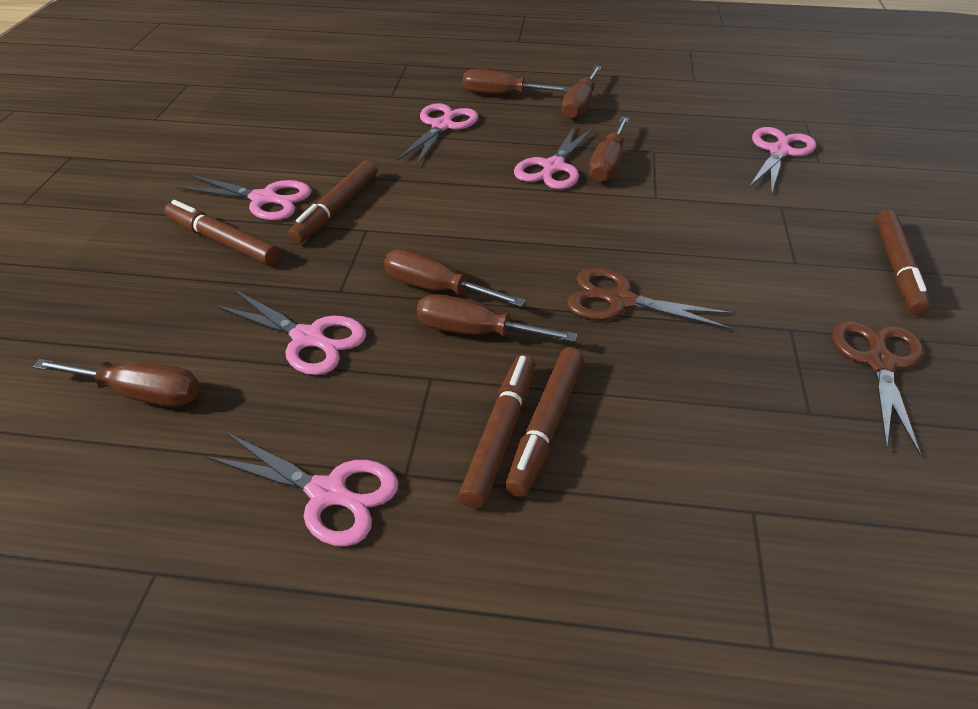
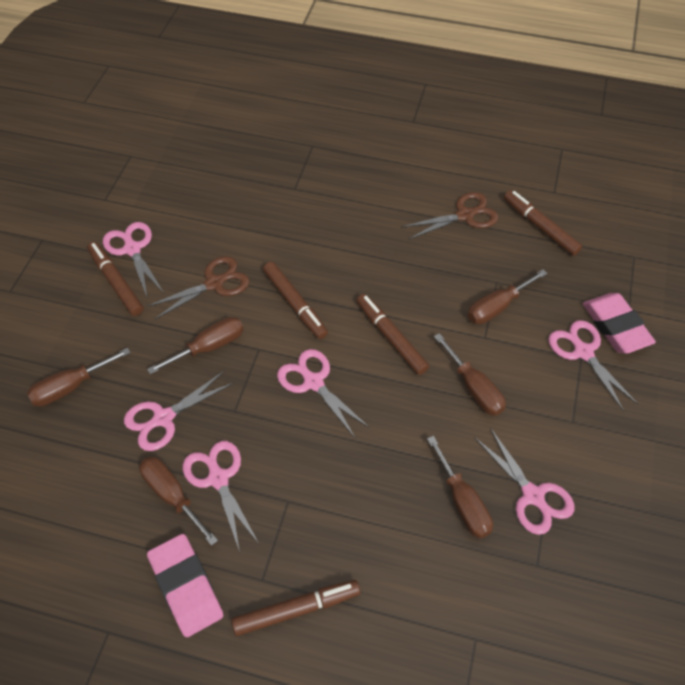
pink eraser: none = 0 -> [147,534,223,637] [583,293,656,354] = 2

